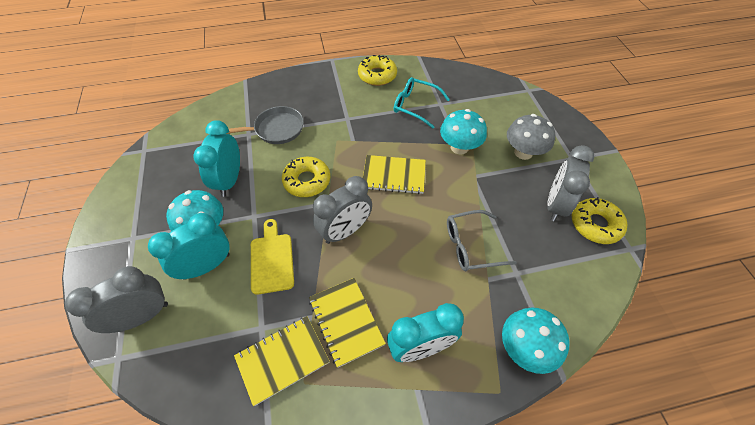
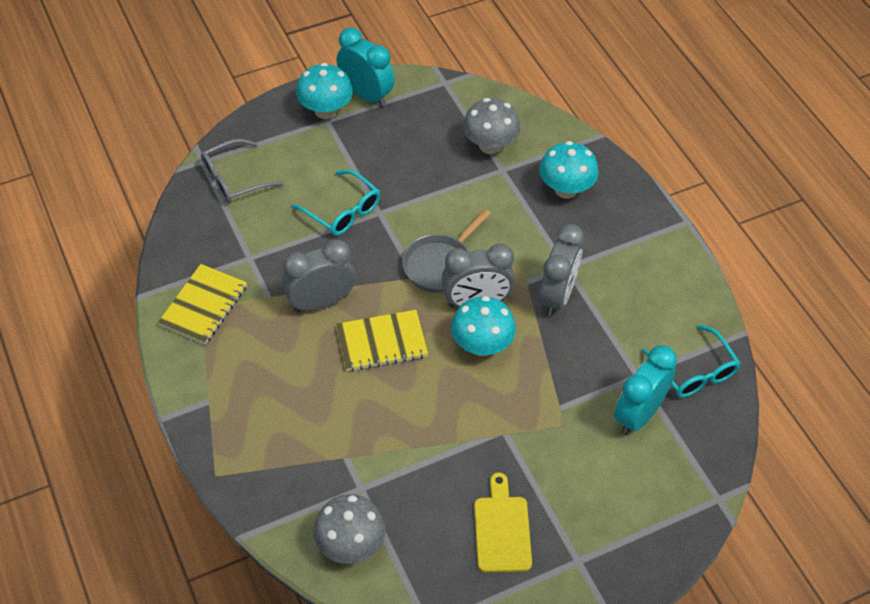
grey mushroom: [507,114,555,160] = 1 -> [313,494,386,564] [463,98,521,154] = 2
turquoise clock: [148,213,229,280] [193,120,240,197] [387,303,464,362] = 3 -> [337,28,395,107] [614,345,677,435] = 2
turquoise glasses: [394,77,450,129] = 1 -> [292,170,380,235] [642,325,741,398] = 2
yellow donut: [282,157,330,197] [358,55,397,86] [572,197,628,244] = 3 -> none = 0
yellow notebook: [234,316,330,406] [309,278,386,368] [363,155,426,194] = 3 -> [158,264,247,345] [336,310,428,372] = 2

